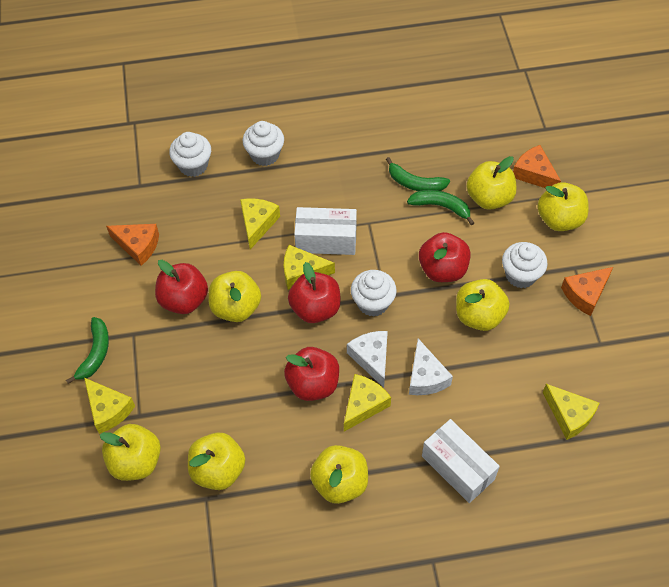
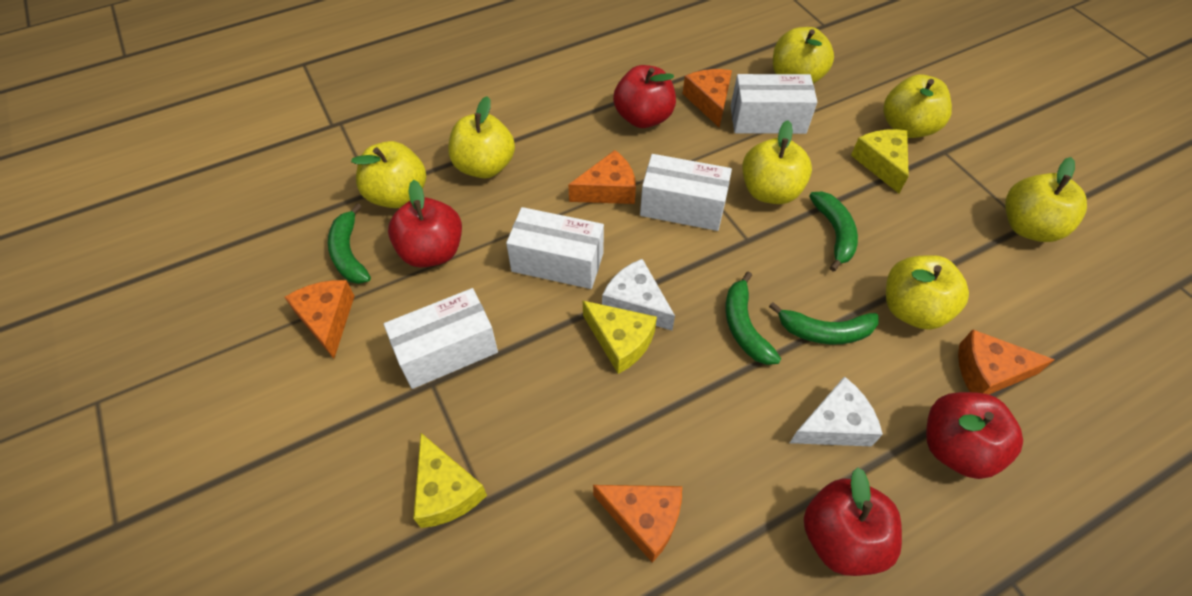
green banana: [66,317,109,384] [386,157,450,191] [407,190,474,225] = 3 -> [328,203,371,284] [725,271,781,365] [769,302,879,345] [809,192,858,272] = 4
orange cheese: [106,224,159,266] [513,145,561,188] [561,267,613,316] = 3 -> [285,280,354,359] [568,150,636,204] [593,485,682,563] [683,69,732,128] [958,329,1054,394] = 5
white box: [294,207,357,255] [422,419,500,503] = 2 -> [384,288,498,389] [506,207,604,289] [640,154,732,231] [730,74,817,134] = 4
white cupcake: [169,132,211,177] [243,121,284,166] [351,270,397,317] [502,242,548,288] = 4 -> none = 0
yellow cheese: [84,378,135,434] [240,198,280,250] [284,245,335,290] [344,374,391,432] [543,384,599,440] = 5 -> [413,433,487,528] [583,301,657,374] [851,129,909,193] = 3

